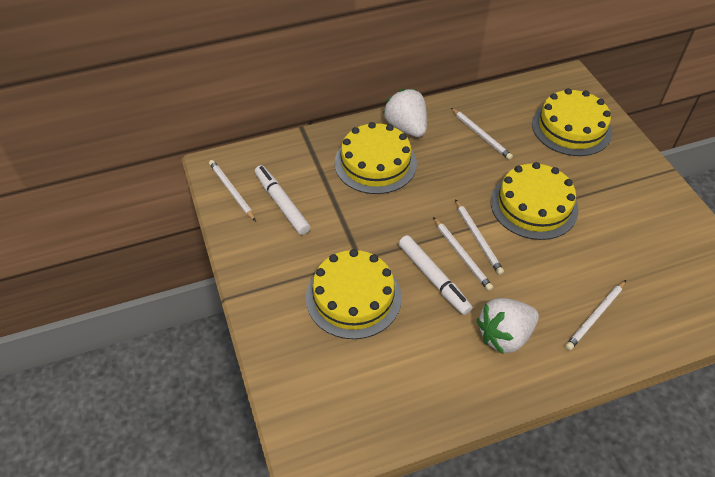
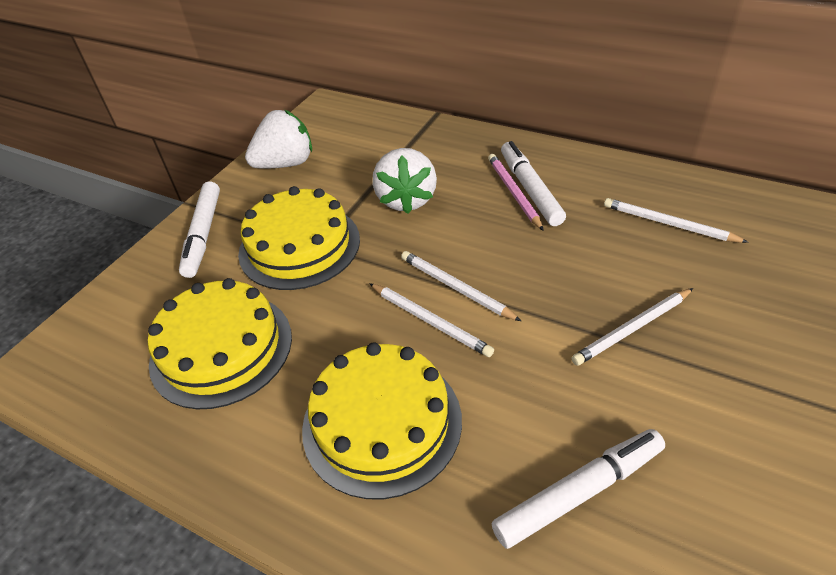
pink pencil: none = 0 -> [488,154,544,231] = 1
white marker: [255,165,310,235] [398,235,472,315] = 2 -> [179,181,220,278] [492,429,665,549] [501,141,566,226] = 3
white pencil: [209,160,256,221] [433,217,493,291] [451,108,513,160] [455,199,504,275] [565,280,626,350] = 5 -> [369,283,494,357] [401,251,521,321] [571,288,693,366] [604,198,749,243] = 4
yellow cake: [306,249,402,339] [335,122,417,194] [491,162,579,240] [532,88,612,156] = 4 -> [148,278,292,409] [238,186,360,290] [302,342,462,499] = 3

